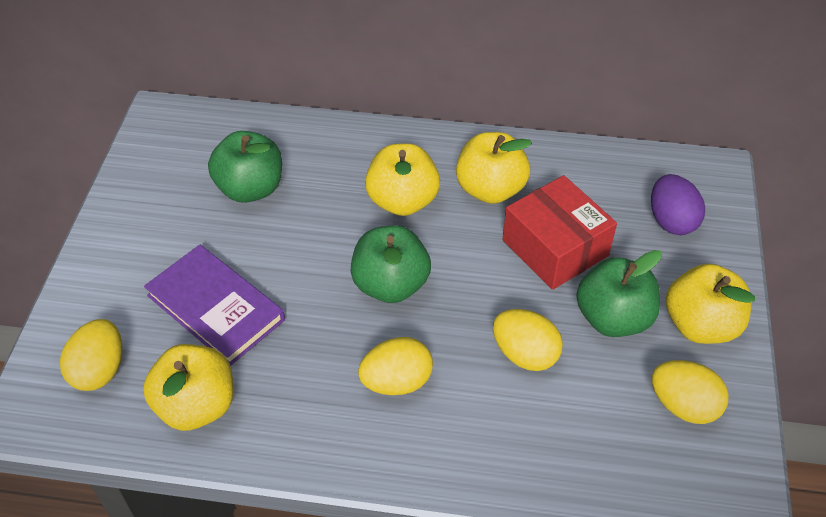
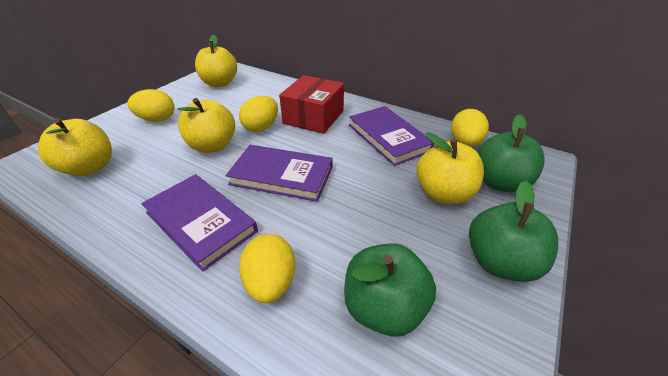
purple book: [144,245,285,366] = 1 -> [141,174,258,272] [226,145,333,202] [349,106,434,166] = 3
purple egg: [651,174,705,235] = 1 -> none = 0

